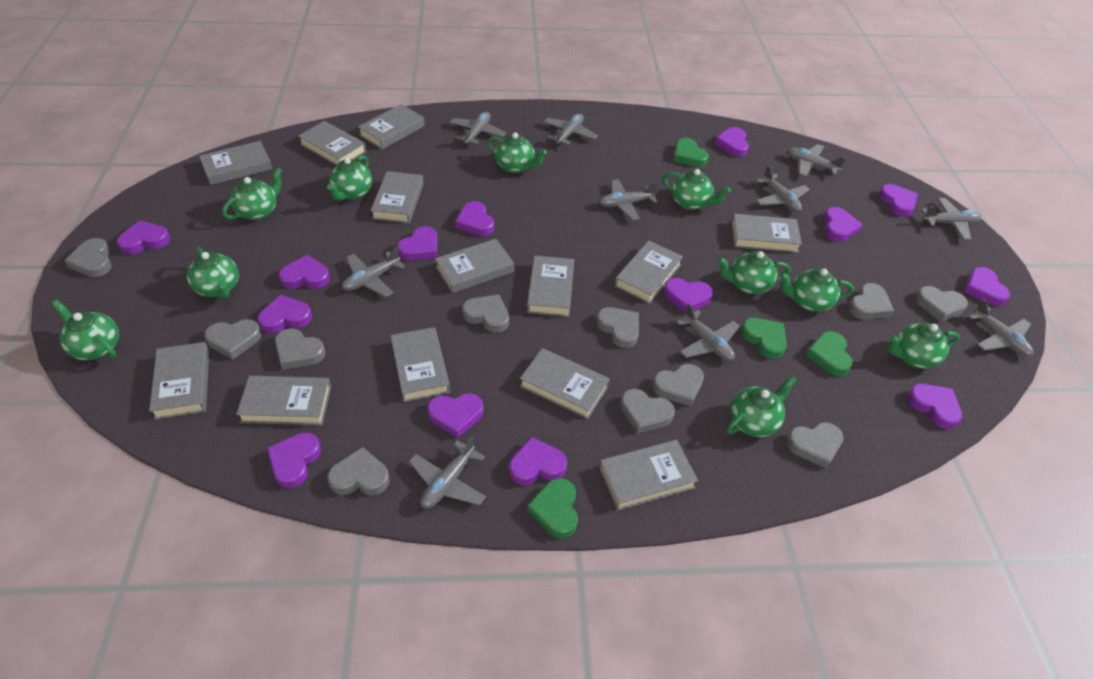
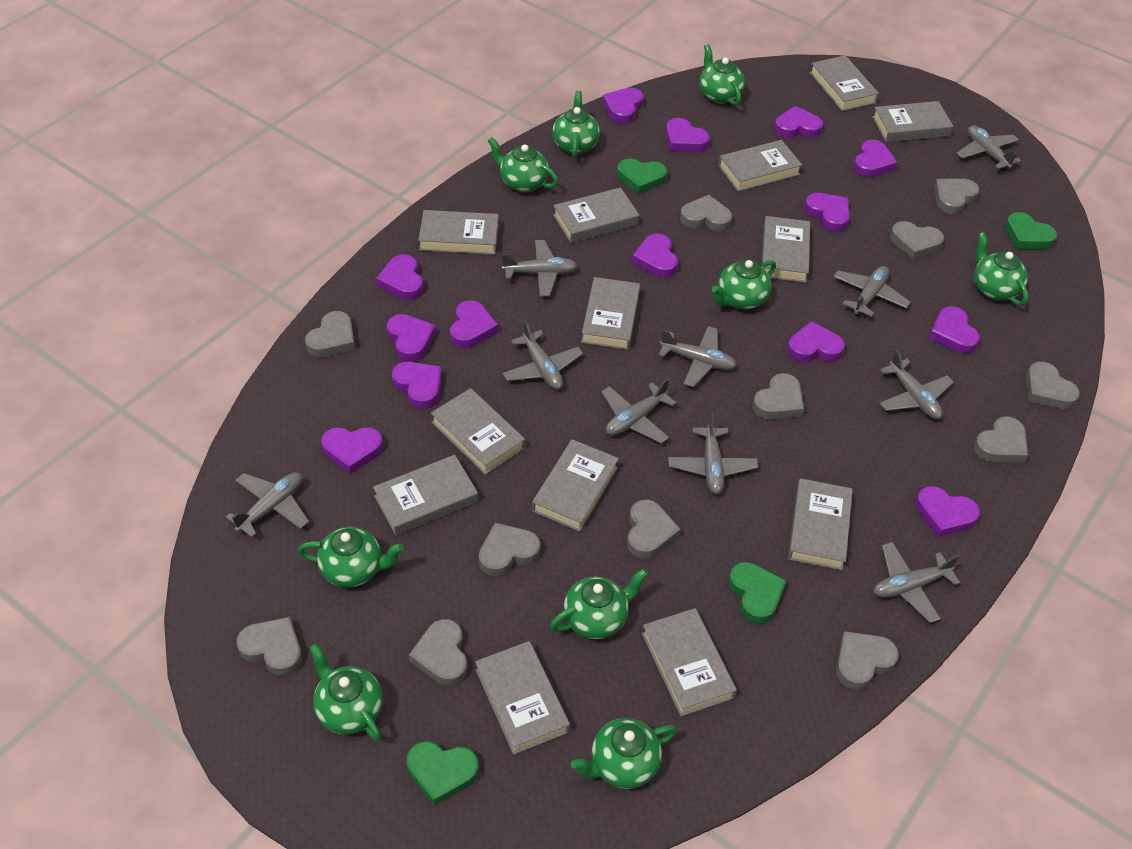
green teapot: [52,300,119,360] [187,247,239,299] [222,167,282,220] [327,155,372,201] [487,132,547,173] [663,169,731,210] [718,251,791,294] [727,376,796,437] [779,268,854,312] [888,323,960,369] = 10 -> [298,527,404,587] [309,644,383,741] [488,137,558,193] [550,569,648,639] [552,91,600,158] [571,718,677,789] [699,44,745,106] [712,260,776,309] [974,232,1028,306] = 9
grey heart: [64,238,112,277] [204,319,262,359] [275,328,325,370] [327,447,390,495] [462,294,509,333] [596,307,639,348] [620,389,675,434] [652,364,704,406] [786,422,844,469] [848,283,894,320] [915,286,968,322] = 11 -> [236,617,302,676] [305,311,355,357] [409,619,467,686] [479,523,541,576] [627,500,681,559] [680,195,732,232] [753,373,804,419] [836,631,899,690] [890,221,944,260] [934,179,979,214] [974,416,1028,463] [1026,362,1080,409] = 12

